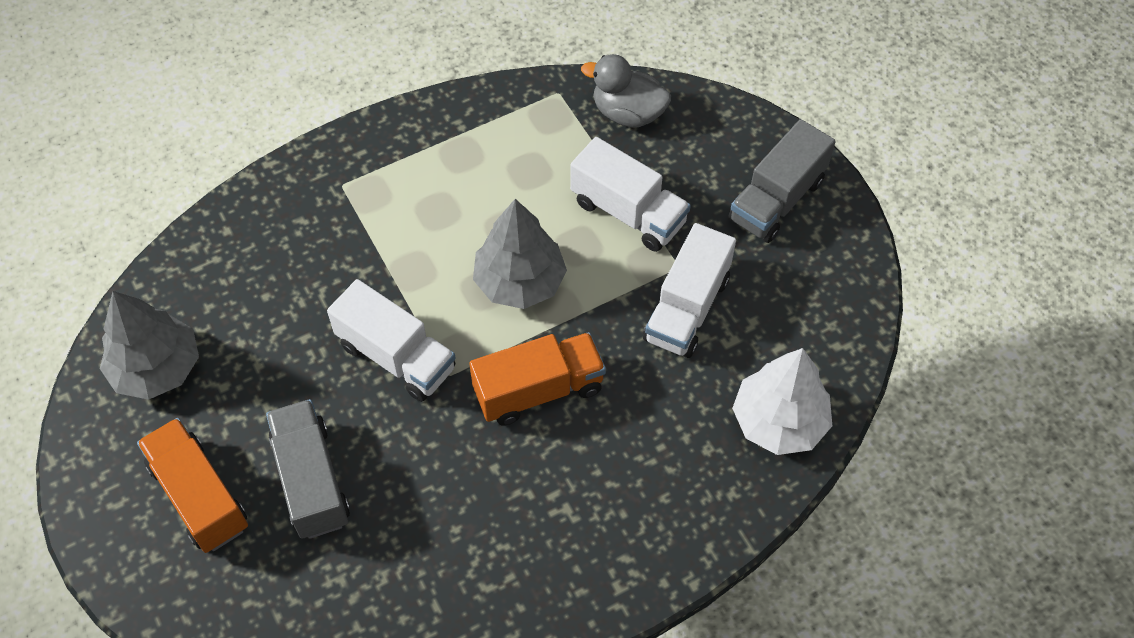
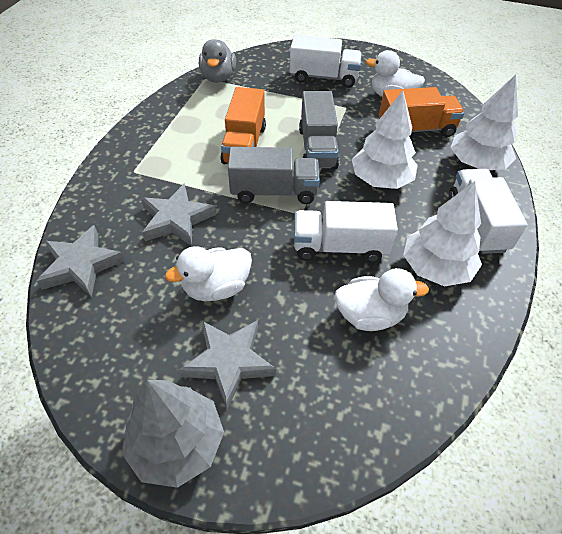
grey star: none = 0 -> [37,225,125,297] [141,183,216,246] [179,320,276,409] = 3
grey tree: [100,291,199,400] [473,199,567,309] = 2 -> [122,380,224,488] = 1
white duck: none = 0 -> [165,246,252,301] [334,268,429,331] [366,50,425,97] = 3
white tree: [732,348,832,455] = 1 -> [352,91,418,189] [403,181,482,286] [450,75,518,170] = 3

